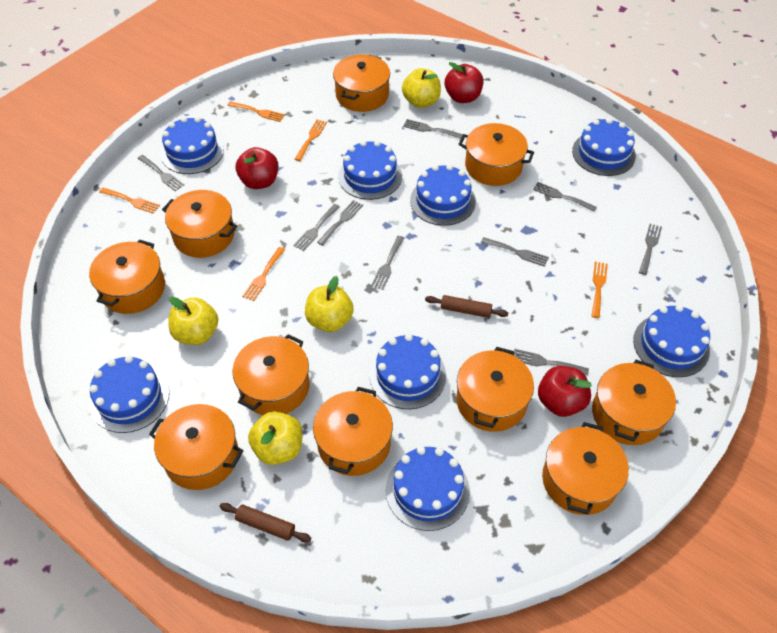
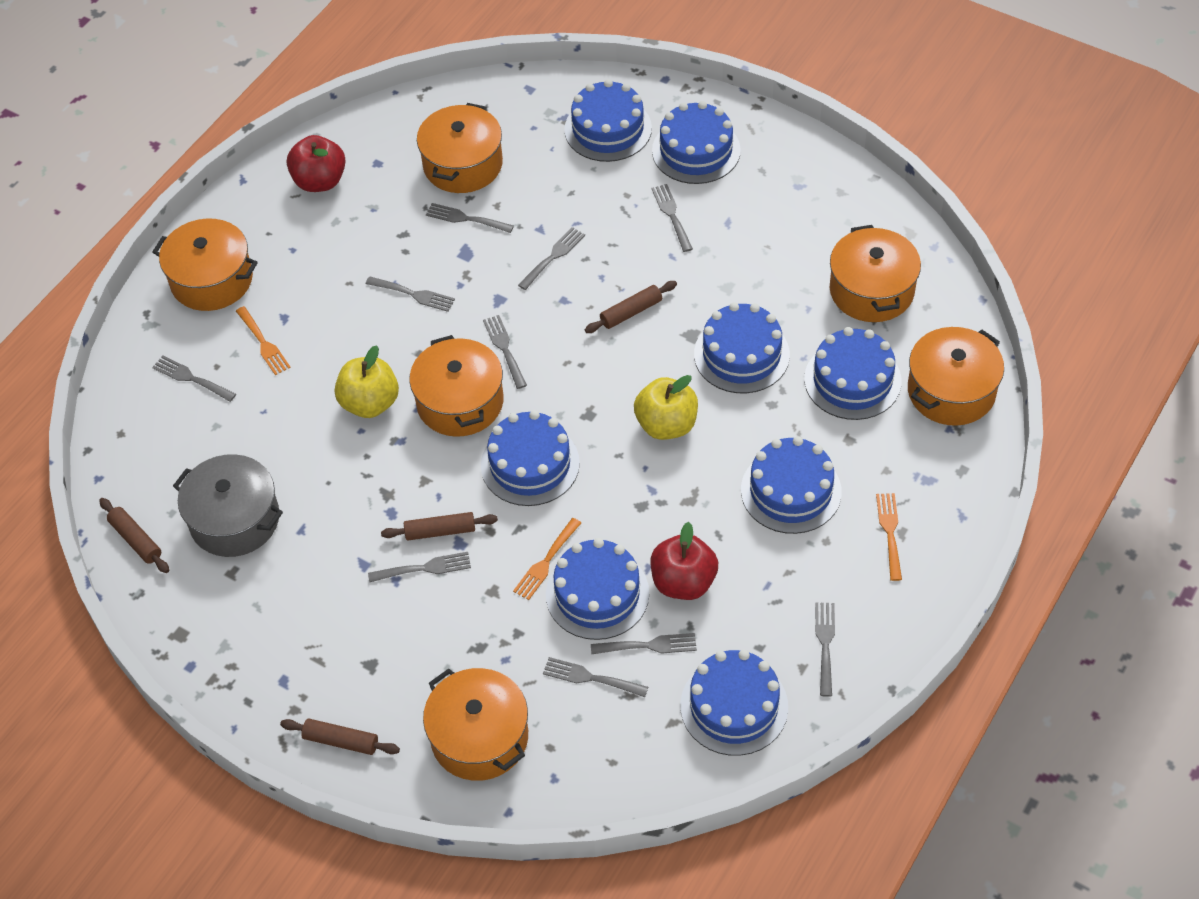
brown rolling pin: [220,503,311,542] [425,295,508,318] = 2 -> [99,498,169,573] [280,719,400,755] [381,512,498,540] [585,281,677,333] = 4
grey fork: [137,155,184,191] [293,204,340,251] [317,200,363,246] [371,236,404,290] [403,119,463,139] [481,237,549,267] [514,349,589,375] [533,182,597,211] [639,224,662,275] = 9 -> [152,356,236,402] [366,276,455,312] [368,552,471,582] [426,203,514,233] [483,315,527,389] [518,227,585,290] [543,657,648,697] [591,633,697,654] [651,184,693,252] [815,602,835,697] = 10
grey pot: none = 0 -> [173,454,283,557] = 1
orange fork: [99,188,160,214] [227,101,285,122] [242,247,285,301] [295,119,327,161] [591,262,608,318] = 5 -> [236,306,291,375] [513,518,581,600] [876,493,902,581] = 3
orange pot: [89,240,165,314] [149,404,243,490] [162,190,237,258] [232,334,310,415] [313,387,393,476] [333,55,390,112] [456,347,534,432] [459,123,534,186] [542,422,629,515] [592,360,676,445] = 10 -> [153,219,258,311] [409,335,503,437] [417,103,503,193] [423,668,528,781] [830,225,921,322] [908,327,1004,426] = 6
red apple: [236,147,278,189] [445,62,484,103] [538,366,592,417] = 3 -> [287,135,346,192] [650,522,718,600] = 2
yellow apple: [168,296,218,345] [248,411,303,465] [305,276,353,332] [402,68,441,108] = 4 -> [335,345,399,418] [634,375,698,440] = 2

